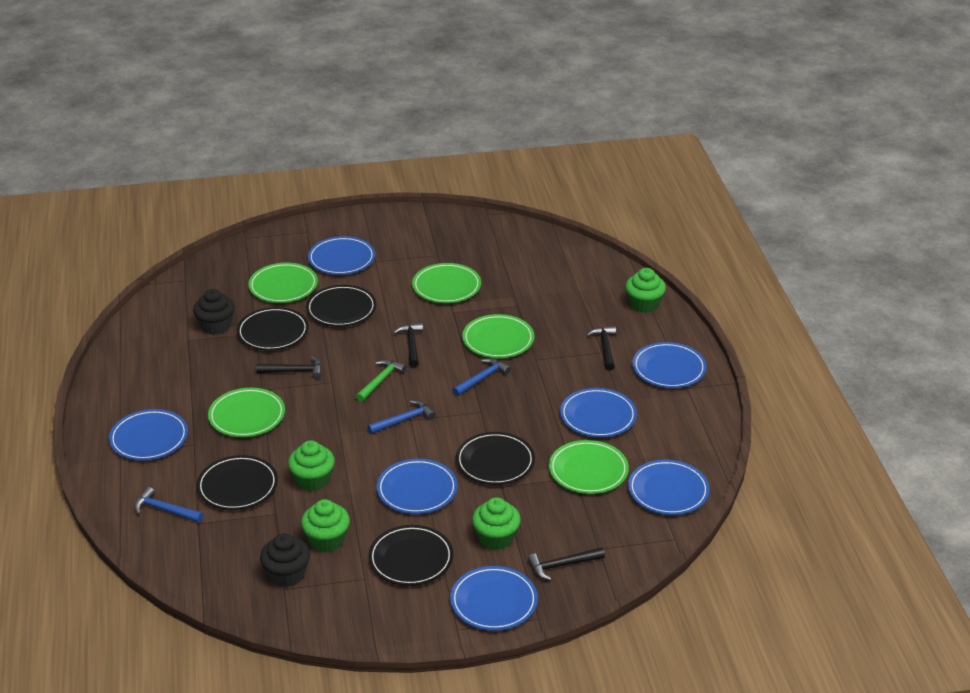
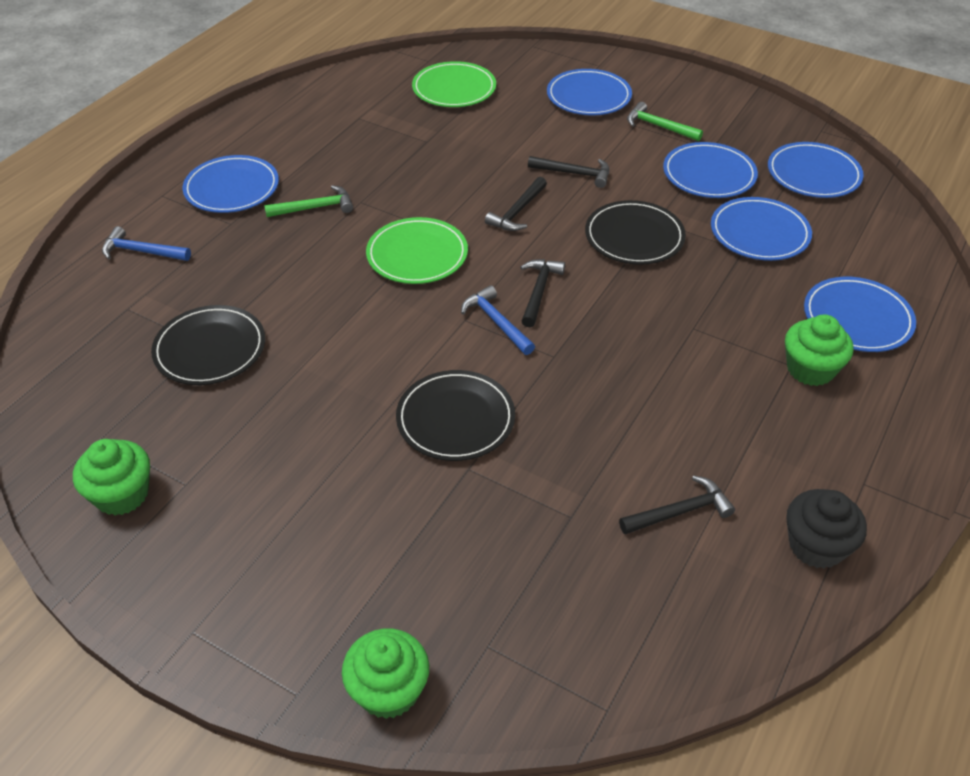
black cupcake: [193,289,235,335] [260,533,310,587] = 2 -> [786,489,867,569] = 1
black plate: [197,455,278,510] [237,307,309,351] [306,285,376,327] [368,525,453,586] [456,432,535,485] = 5 -> [151,305,265,385] [396,370,515,461] [585,200,686,265] = 3
blue hammer: [134,487,203,522] [367,400,436,434] [452,358,511,396] = 3 -> [102,226,191,261] [461,285,535,355] = 2
blue plate: [109,409,188,460] [308,236,375,275] [377,459,458,514] [450,566,538,631] [560,388,637,437] [628,460,710,515] [632,342,707,388] = 7 -> [182,155,279,213] [547,69,632,115] [663,142,758,198] [711,197,812,261] [768,142,864,198] [804,277,916,352] = 6
green cupcake: [288,440,335,491] [301,499,350,552] [472,497,521,550] [625,268,666,313] = 4 -> [73,439,150,515] [342,629,429,719] [785,314,854,386] = 3
green hammer: [356,360,406,402] = 1 -> [264,185,353,217] [627,102,703,141] = 2
green plate: [208,388,285,437] [248,263,318,303] [412,263,481,303] [462,314,534,358] [549,440,629,494] = 5 -> [366,217,468,284] [412,61,496,107] = 2

